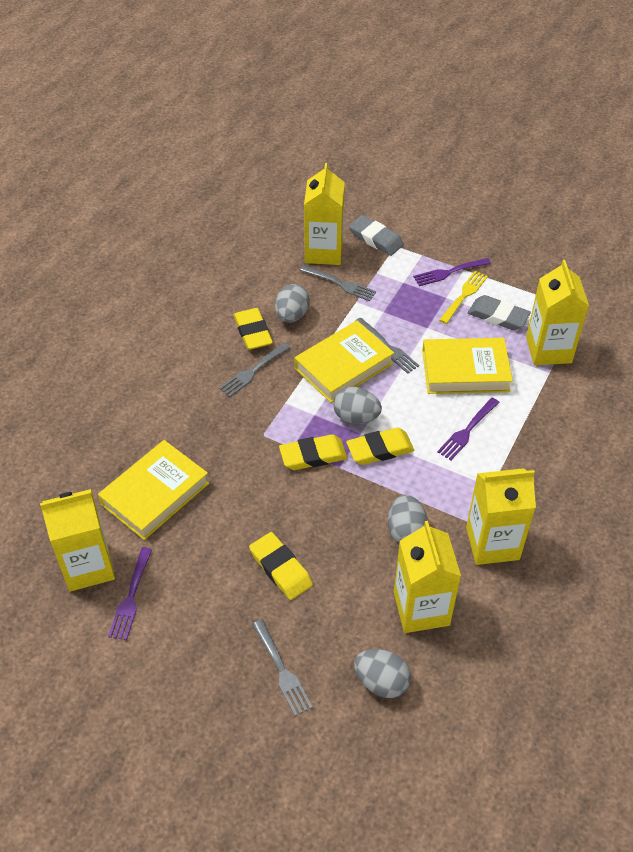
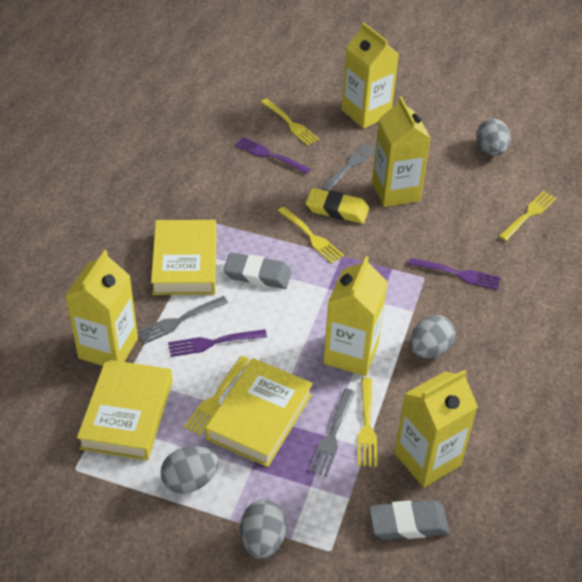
grey fork: [219,343,291,397] [252,619,313,716] [300,265,376,301] [354,318,419,374] = 4 -> [137,296,228,344] [308,389,355,477] [322,143,376,191] = 3
yellow eraser: [234,308,273,350] [249,532,313,600] [279,434,348,470] [346,428,414,465] = 4 -> [306,188,369,224] = 1
yellow fork: [439,271,488,324] = 1 -> [184,356,250,435] [261,99,319,145] [277,207,344,263] [357,378,377,467] [499,191,557,241] = 5

